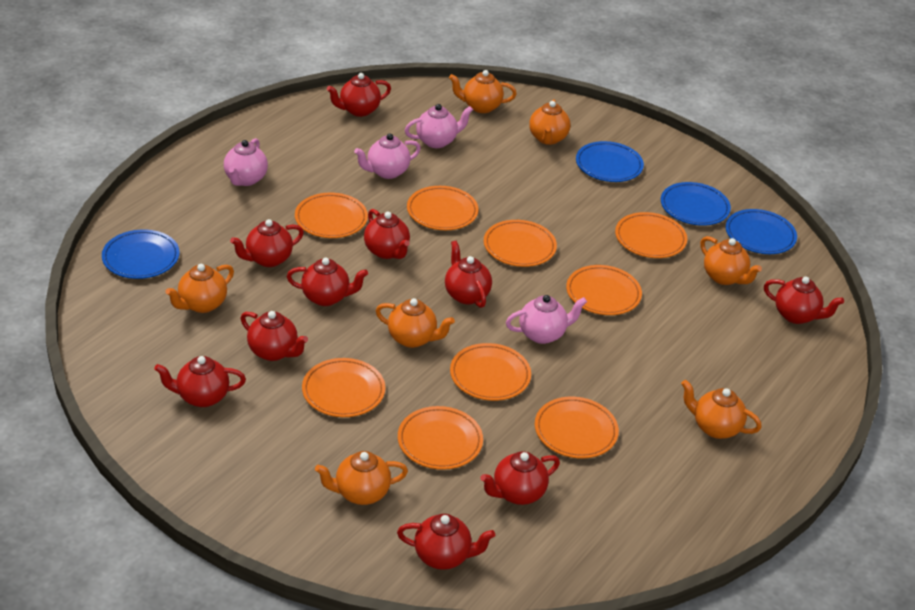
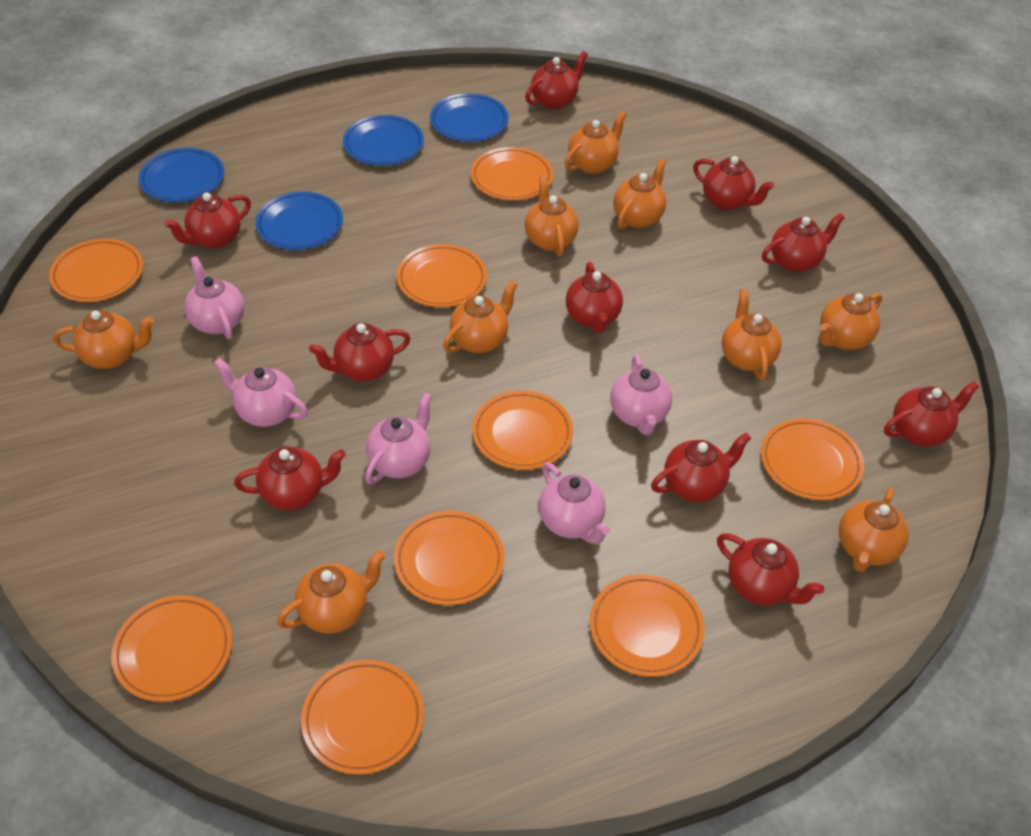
orange teapot: [165,264,234,313] [315,451,408,505] [375,298,455,348] [449,70,517,113] [529,99,570,145] [681,380,762,439] [700,236,762,285] = 7 -> [53,310,154,369] [277,551,385,634] [443,281,518,353] [525,176,579,256] [565,111,627,174] [613,159,666,229] [722,289,782,380] [819,293,882,350] [839,488,909,572] = 9
pink teapot: [224,138,268,186] [354,134,421,179] [405,104,473,148] [506,295,587,344] = 4 -> [184,256,244,339] [214,358,308,427] [365,393,432,484] [539,463,610,544] [610,355,672,435] = 5

